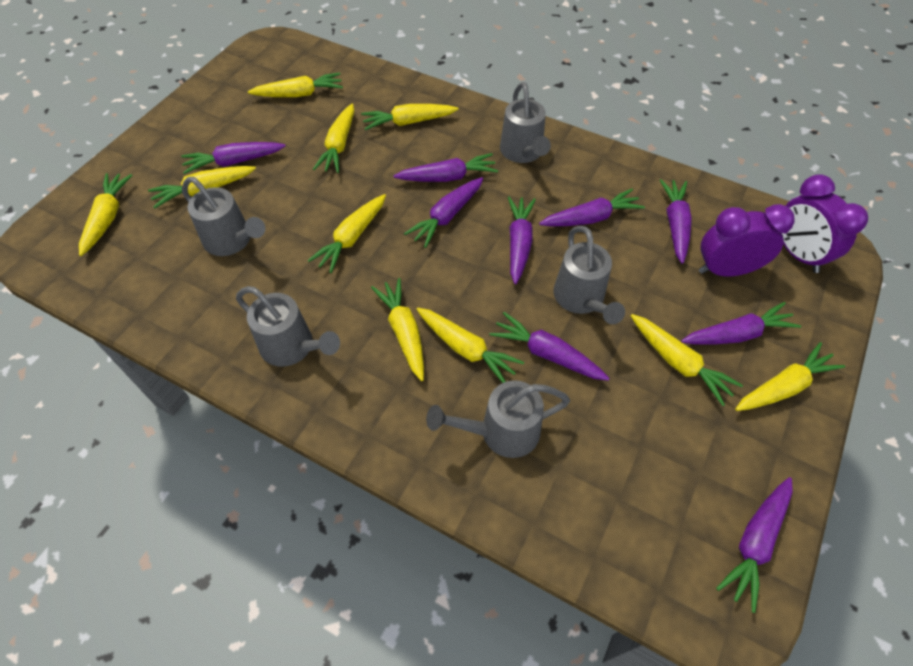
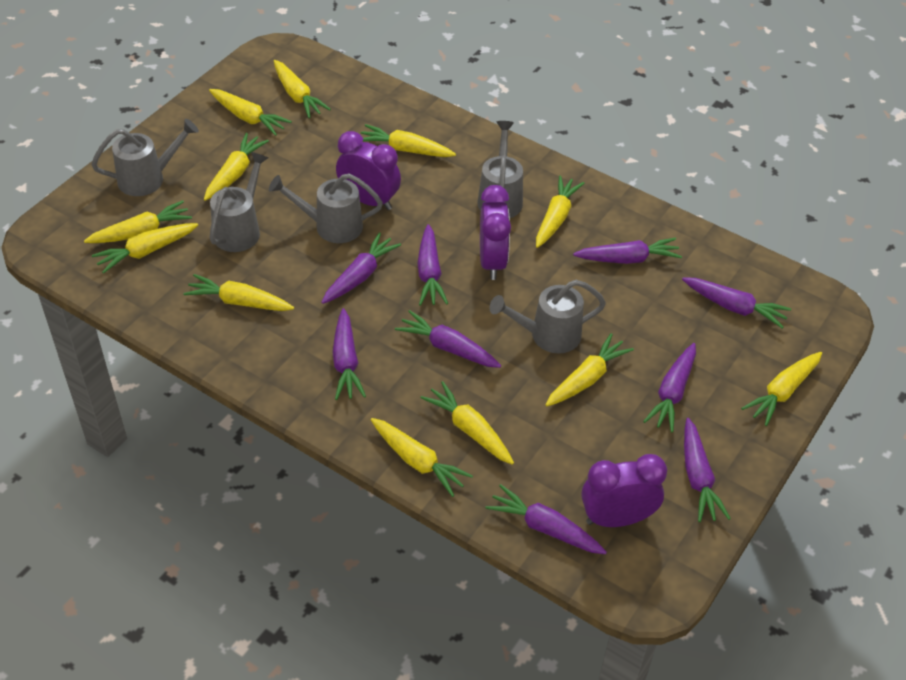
purple clock: [699,204,795,277] [782,174,868,273] = 2 -> [336,131,401,210] [480,185,511,280] [581,454,667,527] = 3
yellow carrot: [79,173,132,256] [148,166,256,209] [248,72,343,97] [307,194,386,273] [313,104,354,173] [361,104,459,130] [371,278,424,381] [416,308,524,383] [631,314,743,406] [735,342,845,411] = 10 -> [84,200,192,243] [92,223,198,274] [183,274,294,311] [204,133,269,201] [209,89,292,136] [274,60,331,118] [361,124,456,157] [371,418,473,497] [420,381,514,465] [536,175,585,248] [546,333,634,406] [741,352,822,426] = 12

